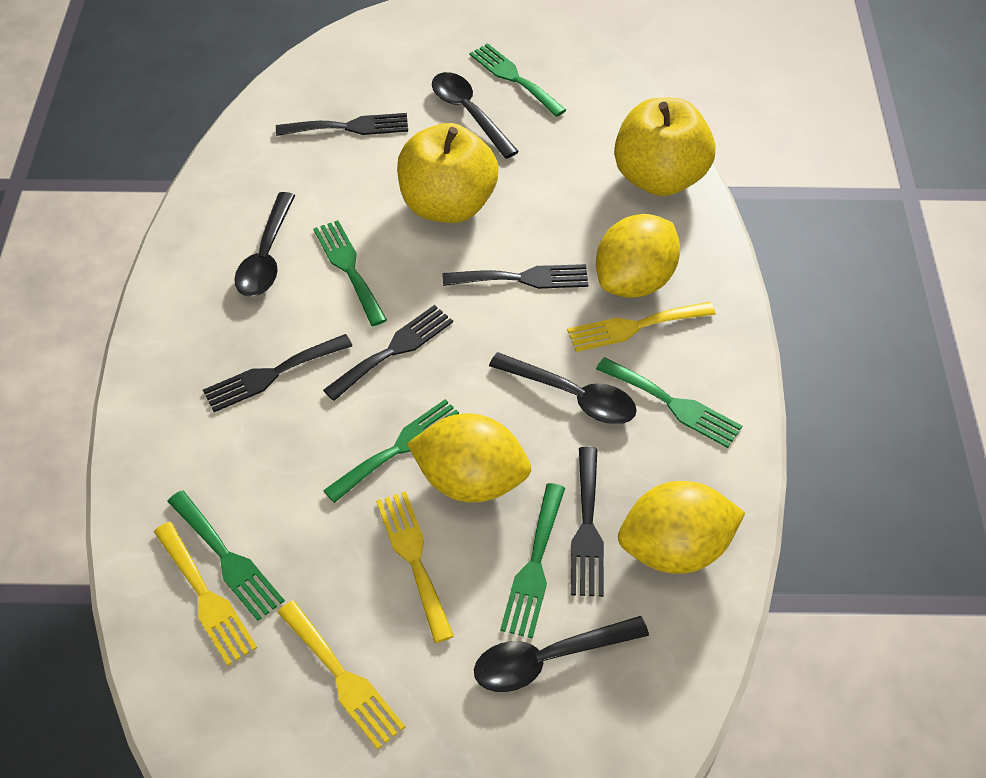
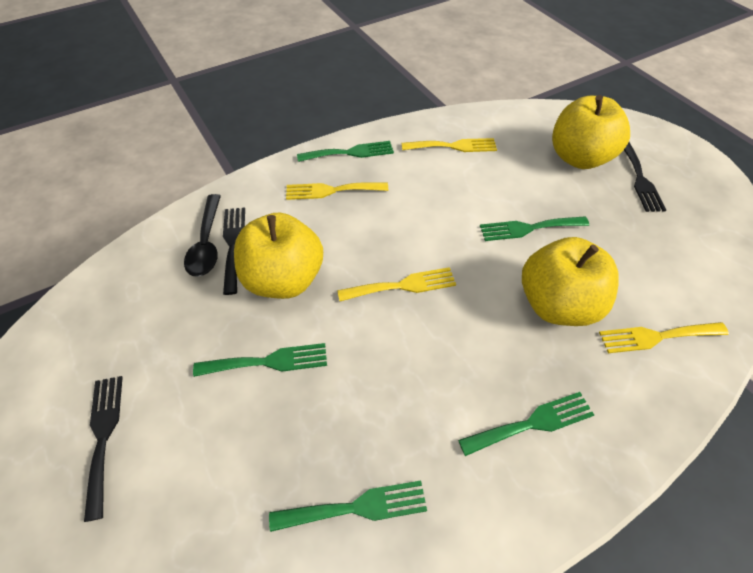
black fork: [203,334,352,412] [276,113,408,136] [323,305,453,401] [443,264,588,289] [571,447,604,597] = 5 -> [84,376,123,522] [223,207,245,295] [624,142,666,212] = 3
black spoon: [234,192,295,297] [432,72,519,159] [474,616,649,692] [489,352,637,424] = 4 -> [184,194,221,277] = 1
green fork: [167,490,284,621] [313,220,387,326] [323,399,459,503] [469,43,566,117] [500,483,565,639] [596,357,742,448] = 6 -> [193,343,327,377] [269,481,427,532] [297,141,394,162] [458,392,594,456] [480,216,589,241] = 5
yellow apple: [397,123,498,223] [614,98,715,196] = 2 -> [234,213,323,299] [522,237,619,326] [552,95,630,169] = 3
yellow lemon: [407,414,531,502] [596,214,680,298] [618,481,745,574] = 3 -> none = 0

